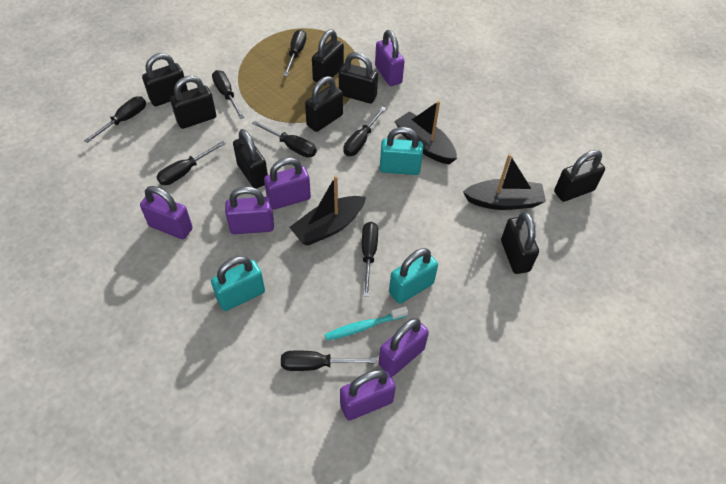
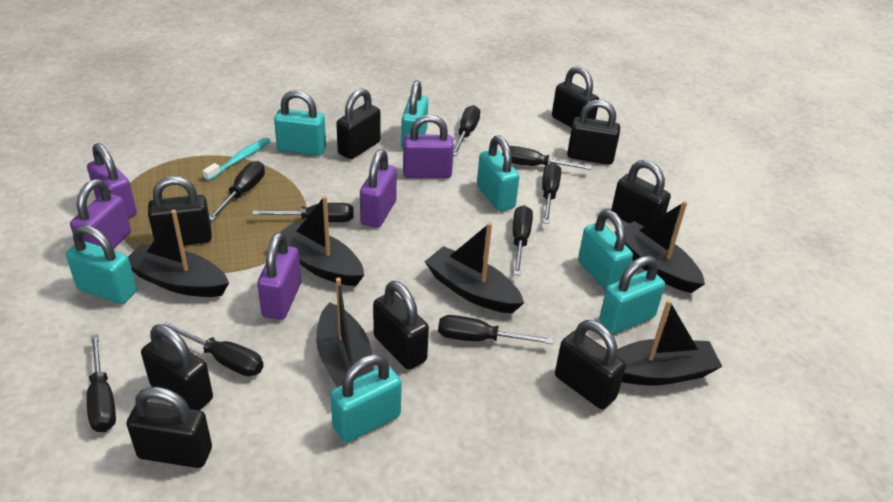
black boat: [289,176,366,246] [394,101,457,164] [463,154,546,210] = 3 -> [128,210,229,297] [280,196,364,286] [316,278,374,387] [424,222,524,313] [614,201,705,293] [617,300,723,385] = 6
black padlock: [142,53,188,106] [170,76,216,129] [233,129,268,189] [305,76,343,132] [312,29,344,85] [339,52,378,104] [501,212,539,274] [554,150,605,202] = 8 -> [126,387,212,468] [141,324,213,410] [148,176,212,245] [336,88,381,159] [373,281,429,370] [552,66,599,128] [555,320,626,409] [567,100,620,165] [611,160,671,227] = 9
black screwdriver: [84,96,146,143] [157,141,226,185] [212,70,244,119] [252,121,317,158] [281,351,377,371] [283,29,306,76] [343,106,386,156] [362,222,378,297] = 8 -> [87,334,116,432] [164,322,264,376] [209,161,265,221] [252,203,354,222] [438,315,554,344] [453,105,480,156] [502,146,592,170] [513,205,533,275] [542,163,561,224] = 9
purple padlock: [140,186,193,239] [225,186,274,234] [264,157,311,210] [340,369,396,421] [375,30,404,86] [379,318,429,377] = 6 -> [70,179,131,248] [87,143,137,218] [257,232,301,320] [360,149,397,228] [403,114,454,178] = 5
turquoise padlock: [211,256,265,311] [380,127,423,175] [389,248,438,304] = 3 -> [66,225,137,304] [274,90,326,156] [330,354,402,443] [401,80,428,149] [477,135,520,211] [578,210,633,291] [599,256,665,334] = 7

